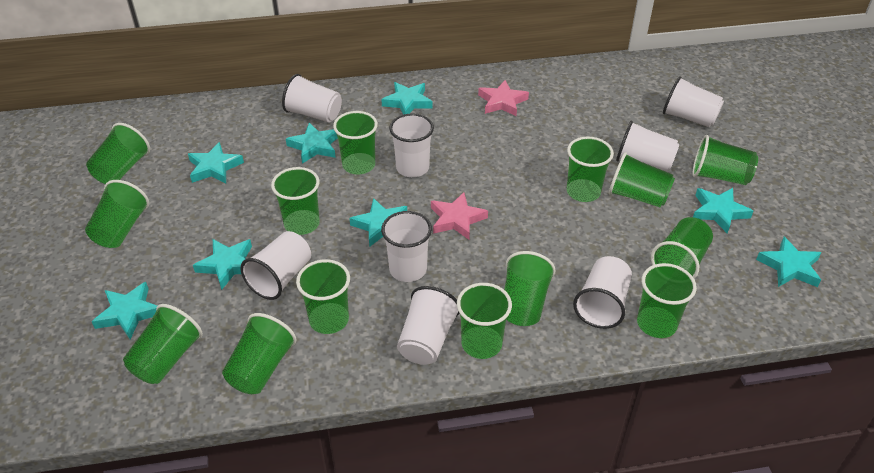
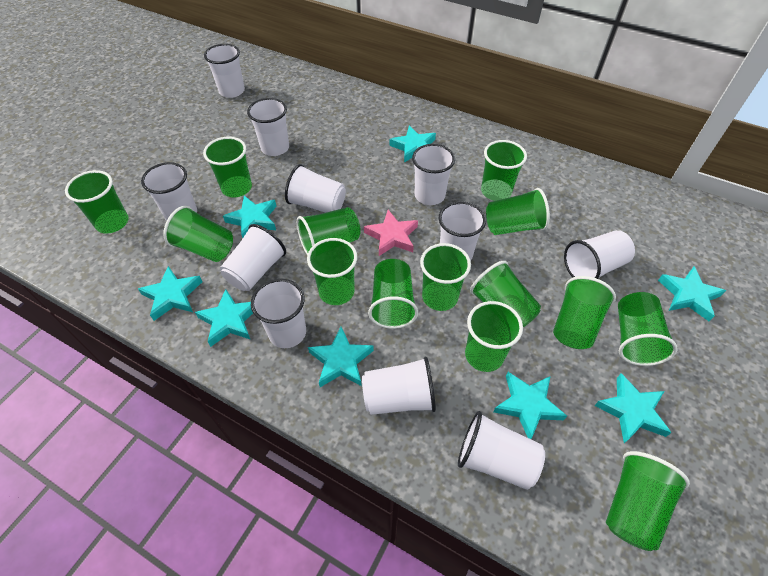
pink star: [431,192,488,240] [478,80,529,116] = 2 -> [364,210,418,256] = 1
white cup: [240,231,311,300] [282,74,342,123] [381,211,432,282] [389,113,434,177] [397,286,460,365] [573,256,632,329] [616,121,680,172] [663,76,724,127] = 8 -> [141,162,197,221] [204,44,245,98] [220,224,286,291] [247,98,289,156] [251,279,306,348] [285,164,346,213] [362,357,436,415] [412,144,455,205] [438,201,486,261] [458,411,545,490] [564,230,635,279] = 11

